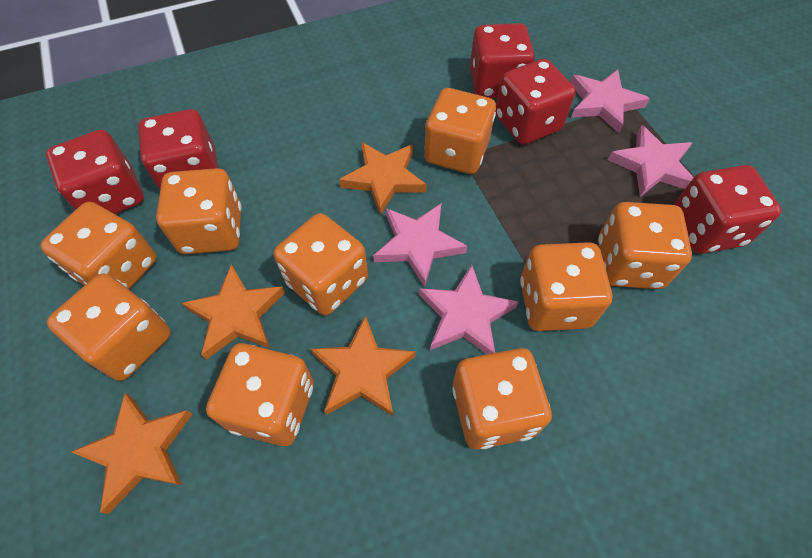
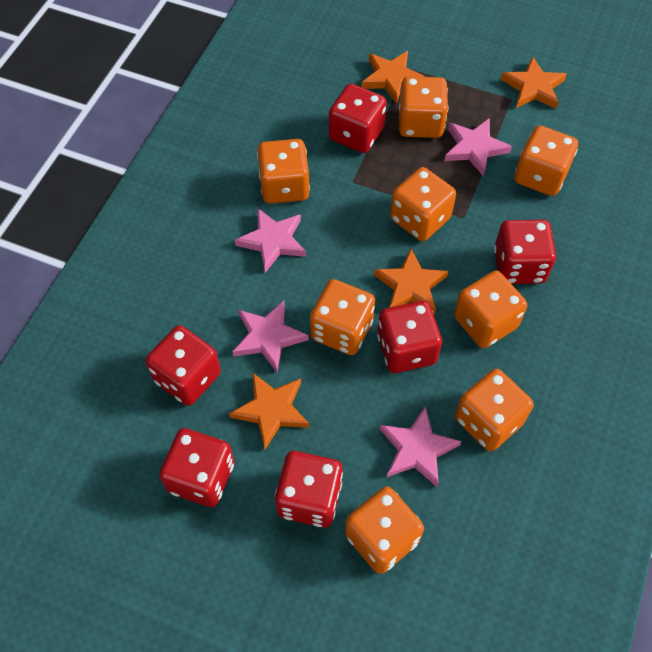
orange dice: [40,202,157,289] [47,273,171,381] [156,168,242,254] [206,343,314,446] [274,213,368,316] [424,88,496,174] [452,348,552,450] [520,242,612,331] [598,202,692,289] = 9 -> [257,139,310,204] [310,279,375,355] [345,487,424,574] [390,167,456,241] [399,76,448,138] [454,271,527,348] [455,369,534,451] [514,125,578,196] = 8
red dice: [46,130,144,214] [138,109,218,189] [470,23,534,99] [496,59,576,145] [674,165,781,254] = 5 -> [145,325,221,406] [159,428,234,507] [275,451,343,528] [329,84,387,153] [377,301,442,373] [494,220,556,284] = 6

